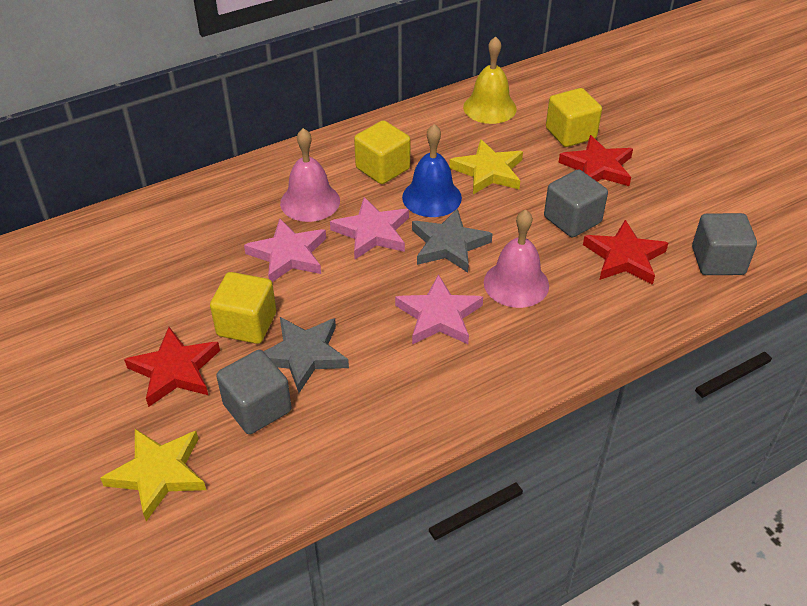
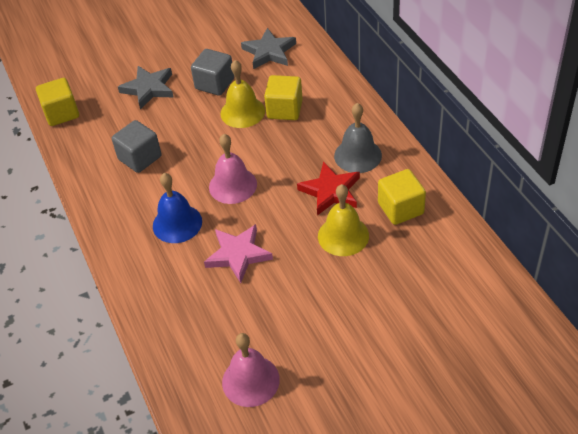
grey bell: none = 0 -> [334,103,382,173] = 1
grey cube: [216,350,292,434] [544,169,608,237] [692,213,757,275] = 3 -> [112,120,161,173] [191,49,234,96] = 2
pink star: [244,218,326,282] [330,197,409,259] [395,274,483,344] = 3 -> [204,224,273,283] = 1
red star: [124,327,220,407] [558,135,633,186] [583,220,668,285] = 3 -> [297,161,360,216] = 1
yellow bell: [463,36,517,124] = 1 -> [220,60,265,128] [318,184,369,256] = 2
yellow star: [100,429,206,521] [449,139,523,194] = 2 -> none = 0

